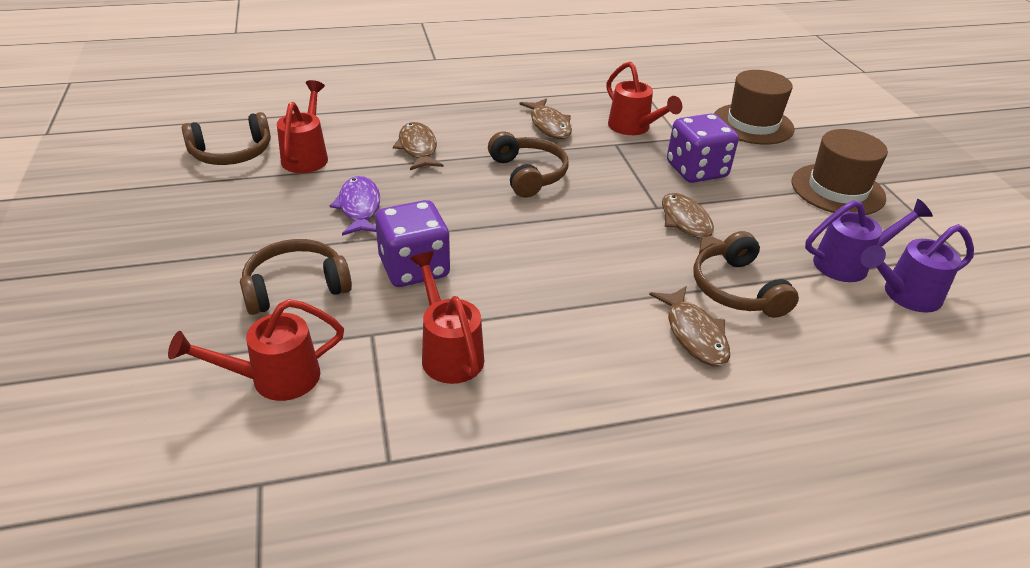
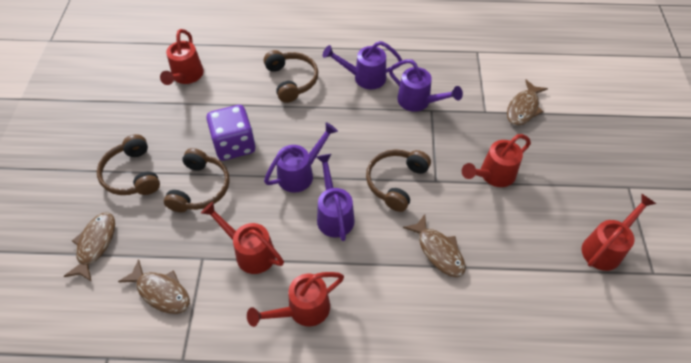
brown hat: [714,70,794,145] [792,129,888,215] = 2 -> none = 0
purple dice: [375,200,450,287] [667,114,739,183] = 2 -> [206,105,255,161] = 1
purple fish: [330,176,380,236] = 1 -> none = 0
purple watering can: [805,199,933,282] [861,224,974,312] = 2 -> [264,122,338,193] [316,154,355,241] [323,41,403,89] [389,59,463,112] = 4
red watering can: [168,299,344,401] [277,80,328,173] [410,251,484,384] [606,62,682,135] = 4 -> [160,29,204,85] [201,202,284,274] [247,272,344,327] [462,134,531,187] [582,193,656,271] = 5

